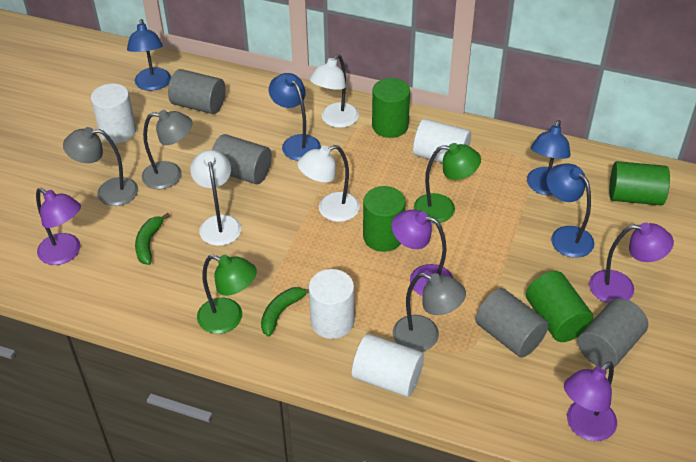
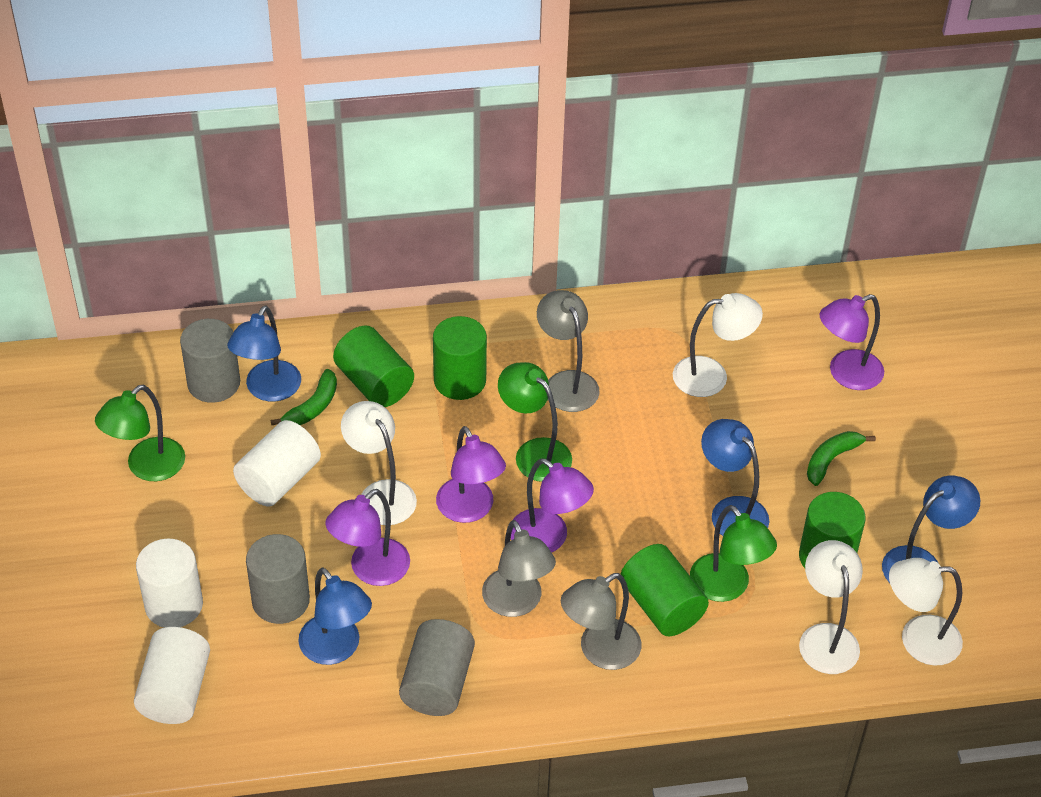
green lamp: [197,255,257,334] [414,143,481,223] = 2 -> [95,385,185,481] [498,362,572,482] [690,505,777,602] = 3
grey cylinder: [168,69,226,114] [212,134,272,184] [475,288,549,358] [578,298,648,369] = 4 -> [180,319,240,403] [246,534,310,624] [399,619,475,716] = 3
white cylinder: [91,83,136,143] [308,269,354,339] [352,334,424,397] [413,119,471,163] = 4 -> [134,627,210,724] [136,538,203,628] [233,420,321,506] = 3
white lamp: [190,150,241,246] [297,145,360,222] [310,54,359,128] = 3 -> [341,401,417,525] [673,293,763,397] [799,540,863,674] [889,558,963,666] = 4

